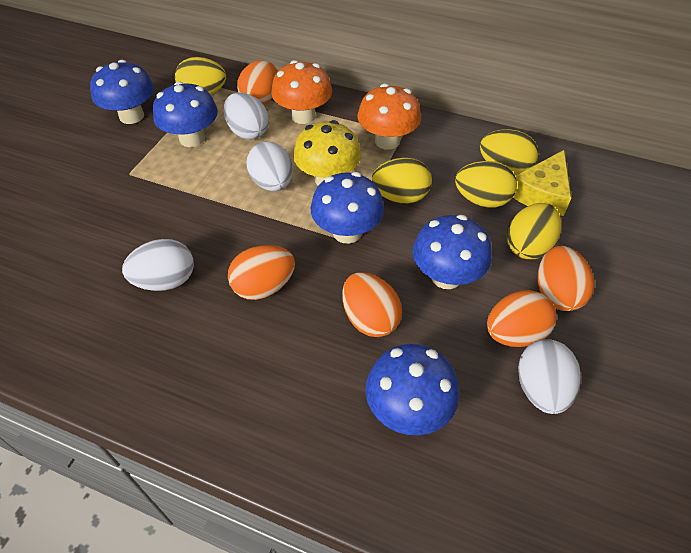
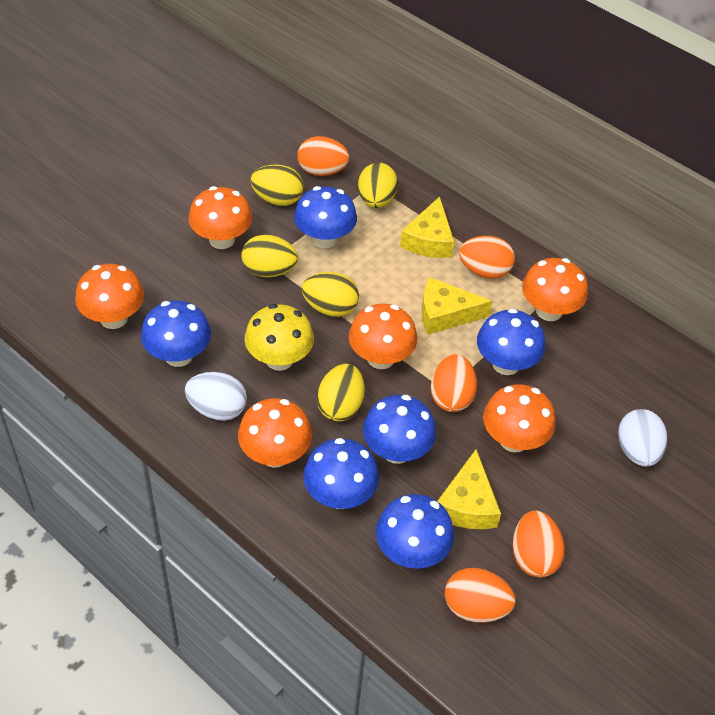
blue mushroom: [90,60,154,124] [153,81,218,147] [311,172,384,244] [365,344,459,435] [413,215,492,289] = 5 -> [141,301,211,367] [294,186,357,248] [303,438,379,509] [363,395,436,464] [376,494,454,569] [477,308,545,375] = 6
orange mushroom: [271,60,332,124] [358,84,421,150] = 2 -> [75,264,144,329] [189,186,252,249] [238,398,312,468] [349,303,417,369] [483,384,556,453] [522,258,588,321] = 6
white egg: [122,239,194,291] [223,92,269,140] [246,141,293,191] [518,339,581,414] = 4 -> [185,372,247,421] [618,409,667,467] = 2
yellow cheese: [513,150,571,216] = 1 -> [400,196,454,258] [422,277,493,335] [438,449,501,529] = 3

